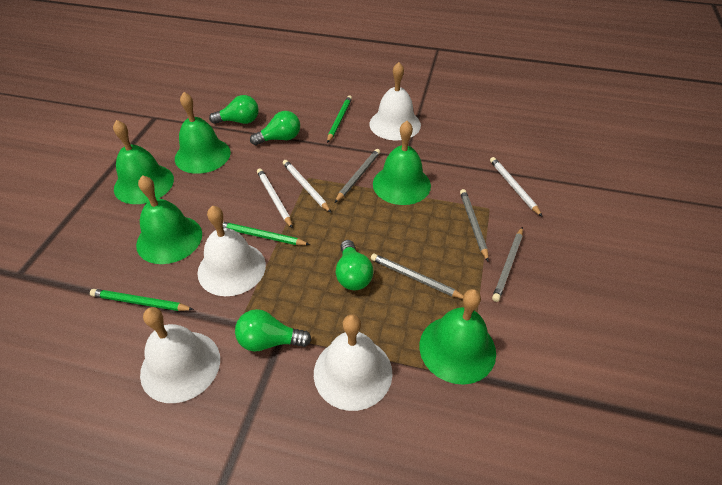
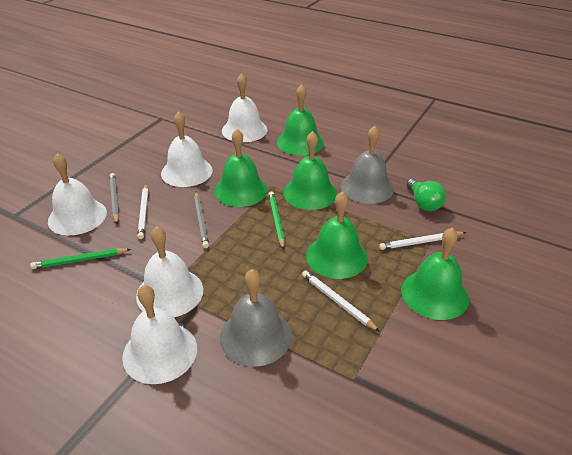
green light bulb: [209,95,259,124] [235,309,311,351] [250,111,300,145] [336,240,374,290] = 4 -> [407,179,446,211] = 1
green pencil: [90,289,194,311] [223,222,310,245] [327,95,352,143] = 3 -> [30,248,131,269] [268,192,285,250] = 2
grey bell: none = 0 -> [220,269,292,367] [341,126,394,204] = 2
grey pencil: [335,149,380,203] [371,254,464,299] [460,189,489,261] [492,227,523,302] = 4 -> [110,173,119,224] [194,192,209,248] = 2
white bell: [140,307,220,403] [197,206,266,296] [314,314,392,411] [369,62,421,140] = 4 -> [48,153,107,235] [122,285,197,384] [136,226,203,317] [161,112,213,187] [222,73,268,142] = 5

